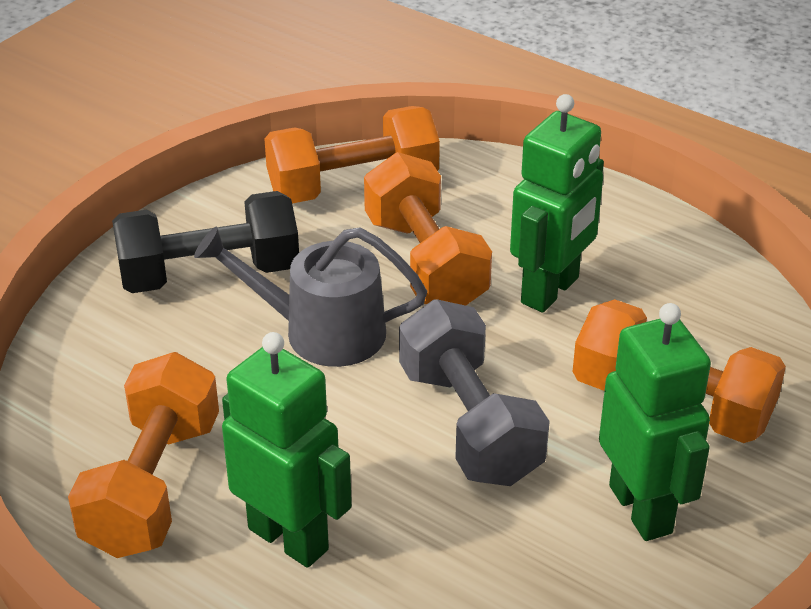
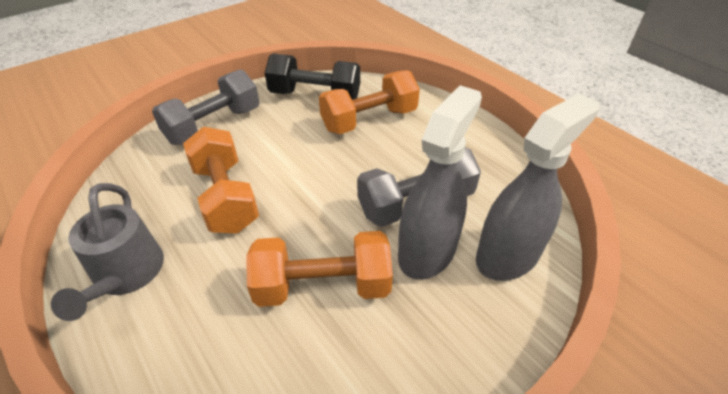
green robot: [222,332,352,568] [510,94,604,313] [599,303,711,541] = 3 -> none = 0
grey dumbbell: [399,299,550,486] = 1 -> [152,69,260,145] [357,147,481,227] = 2
grey spray bottle: none = 0 -> [398,85,482,280] [476,93,600,281] = 2
orange dumbbell: [68,352,219,558] [264,106,440,204] [364,152,492,306] [573,299,786,443] = 4 -> [183,127,259,234] [246,231,393,307] [319,70,420,134] = 3

